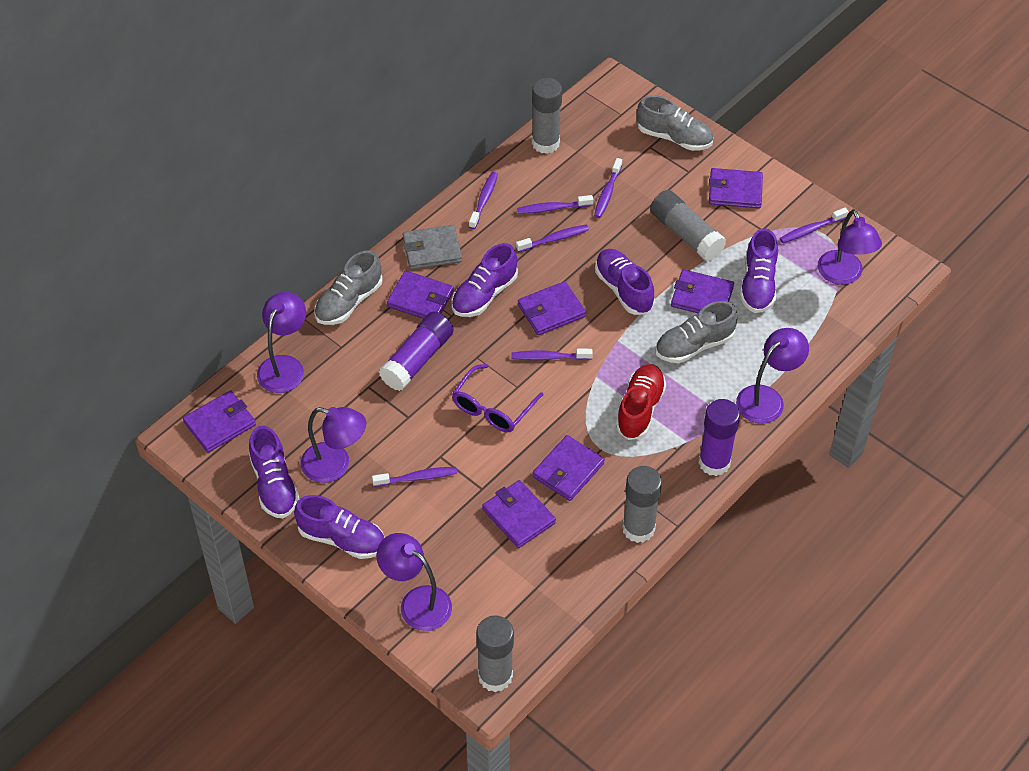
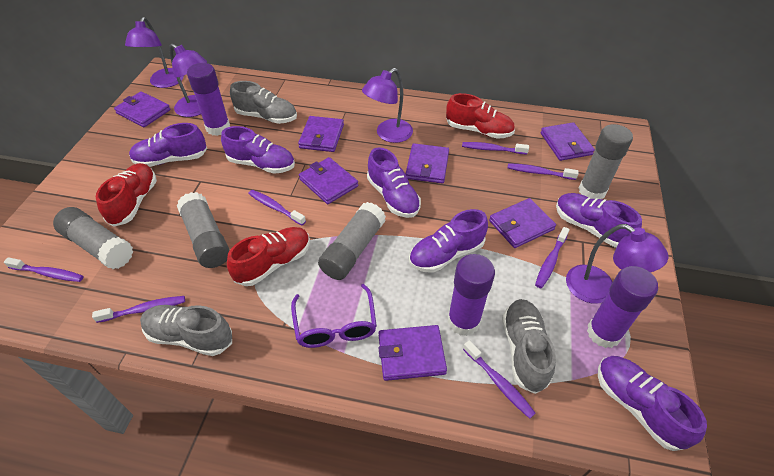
grey wallet: [403,225,462,270] = 1 -> none = 0
purple glue stick: [379,311,454,391] [698,399,740,476] = 2 -> [187,63,230,136] [447,254,495,336] [587,266,658,348] = 3
purple lamp: [257,292,306,393] [301,407,366,483] [376,533,452,631] [736,328,809,424] [818,209,882,285] = 5 -> [125,17,184,88] [169,44,207,117] [362,68,413,143] [566,224,668,304] = 4
purple shoe: [249,426,299,518] [294,495,385,559] [452,243,518,317] [595,249,655,315] [740,228,778,313] = 5 -> [129,123,207,167] [221,126,295,174] [367,147,421,218] [409,209,488,273] [556,193,642,248] [598,356,707,451] = 6
red shoe: [616,364,666,440] = 1 -> [96,163,157,227] [227,227,310,286] [446,93,515,139] = 3

